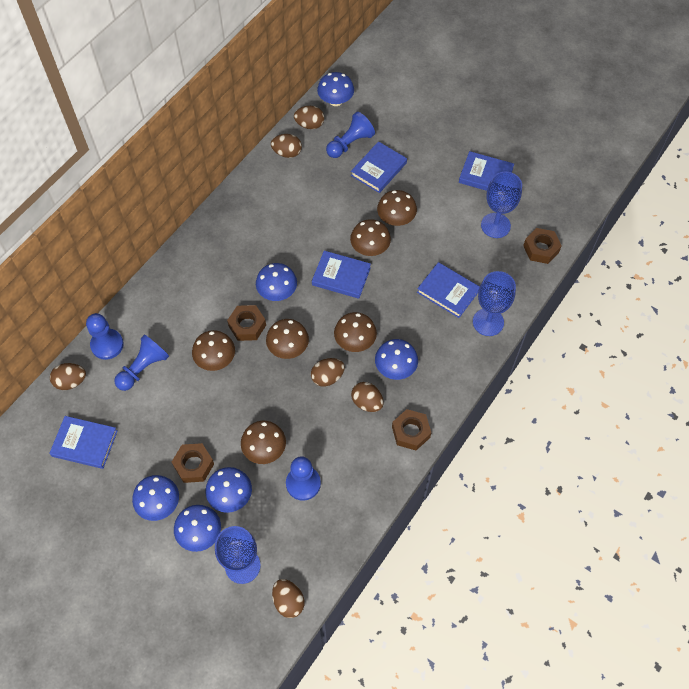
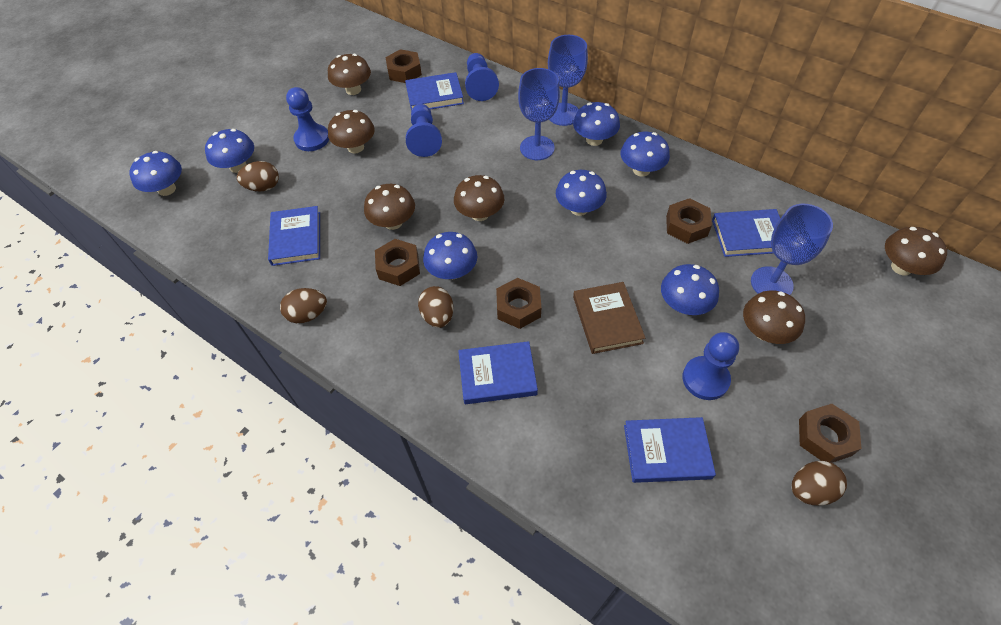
blue mushroom: [132,475,179,521] [174,505,221,552] [205,467,252,513] [256,263,297,301] [317,72,354,106] [375,339,418,380] = 6 -> [129,151,182,196] [205,129,254,173] [423,232,477,280] [556,170,607,216] [573,102,620,146] [620,132,670,177] [661,264,719,315] = 7
brown book: none = 0 -> [573,282,645,354] = 1
brown egg: [50,363,86,390] [271,134,302,158] [272,579,304,618] [294,106,324,129] [311,358,345,387] [351,382,384,412] = 6 -> [237,161,279,191] [280,288,327,323] [418,286,454,328] [791,461,847,505] = 4
brown nut: [172,443,214,483] [227,305,266,341] [392,409,431,450] [523,228,562,264] = 4 -> [375,239,420,286] [385,49,422,83] [496,278,541,329] [666,198,712,244] [799,404,862,463] = 5

